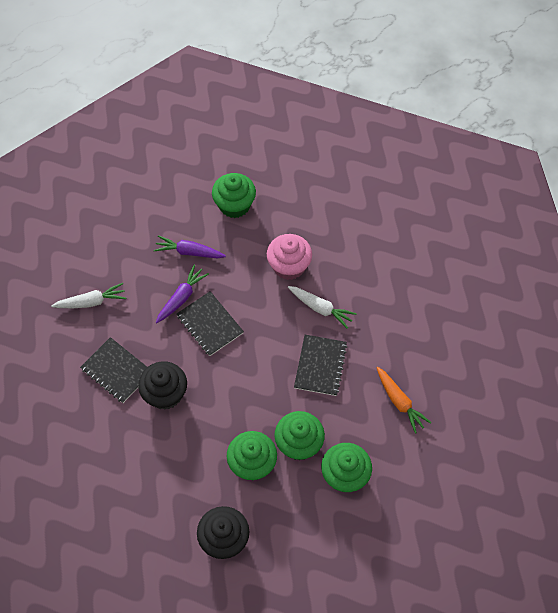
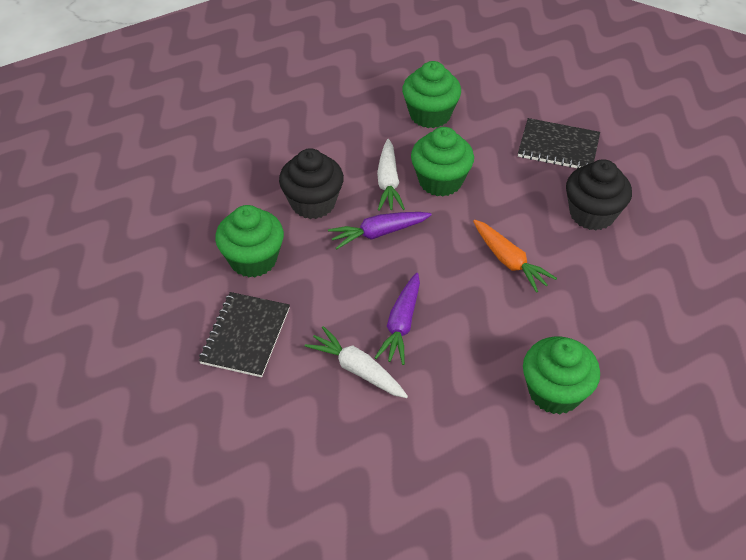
black notebook: [80,337,147,403] [176,291,244,356] [294,335,347,396] = 3 -> [199,292,290,377] [518,118,600,169] = 2
pink cupcake: [267,234,312,280] = 1 -> none = 0

